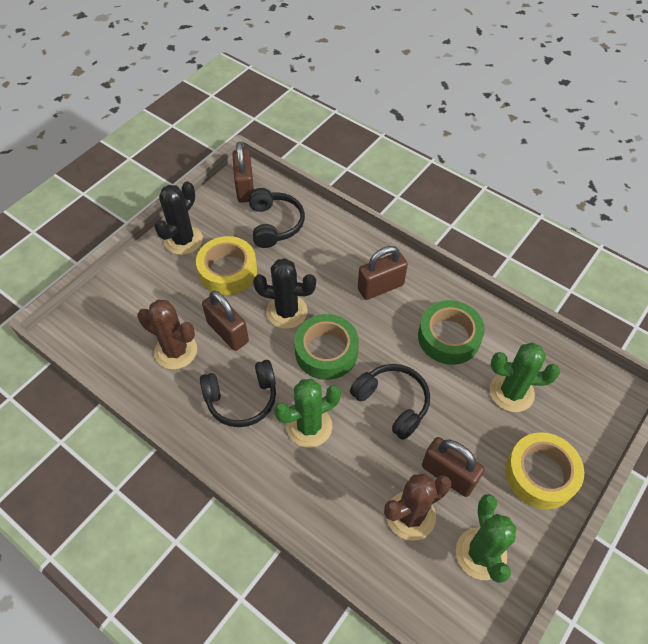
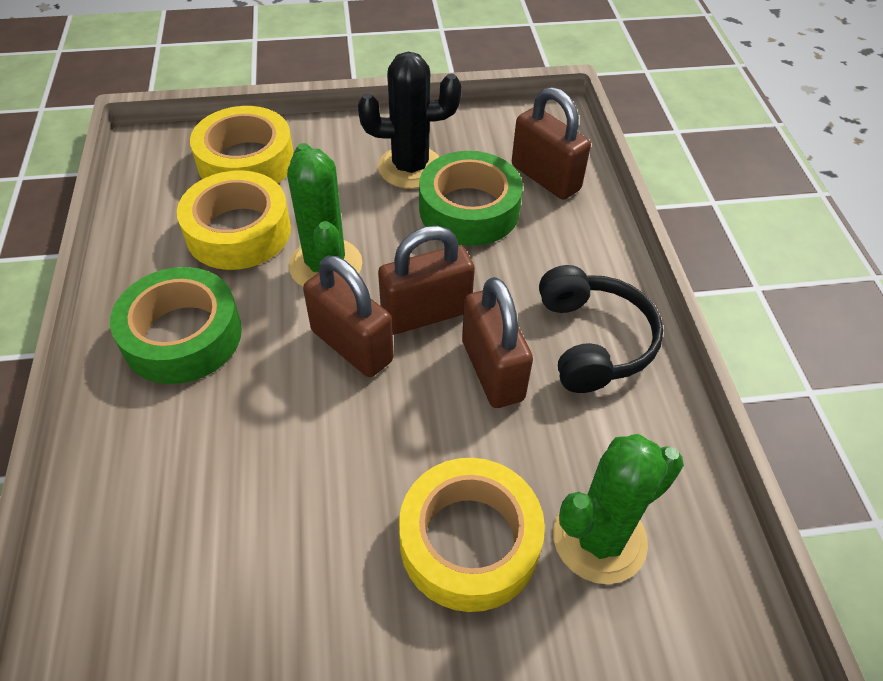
black cactus: [154,181,203,255] [253,258,316,329] = 2 -> [358,52,461,189] = 1
black headphones: [200,360,276,427] [249,188,305,248] [350,364,430,440] = 3 -> [539,265,663,393] = 1
brown cactus: [137,300,197,369] [384,473,451,541] = 2 -> none = 0
green cactus: [274,379,341,448] [456,494,516,583] [490,342,560,412] = 3 -> [287,143,362,287] [553,434,684,584] = 2
yellow tape: [196,236,257,295] [505,432,584,509] = 2 -> [177,170,291,270] [190,106,294,183] [399,458,545,612] = 3

